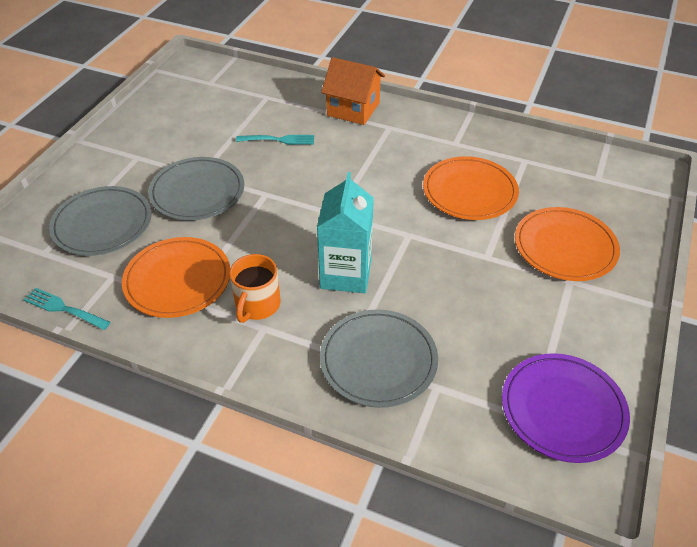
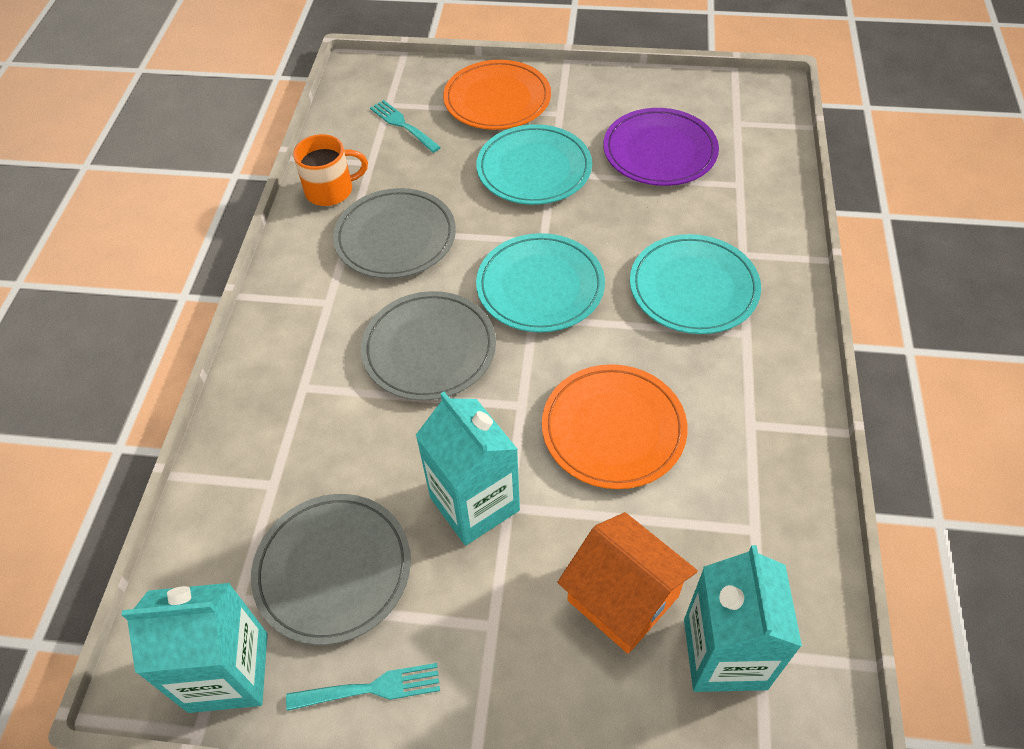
orange plate: [122,237,230,318] [423,156,519,220] [515,207,620,281] = 3 -> [443,60,551,130] [542,364,688,489] = 2
turquoise carton: [317,172,374,293] = 1 -> [122,583,267,713] [416,392,520,545] [684,545,802,692] = 3
turquoise plate: none = 0 -> [476,124,592,205] [476,233,605,332] [630,234,761,334] = 3

